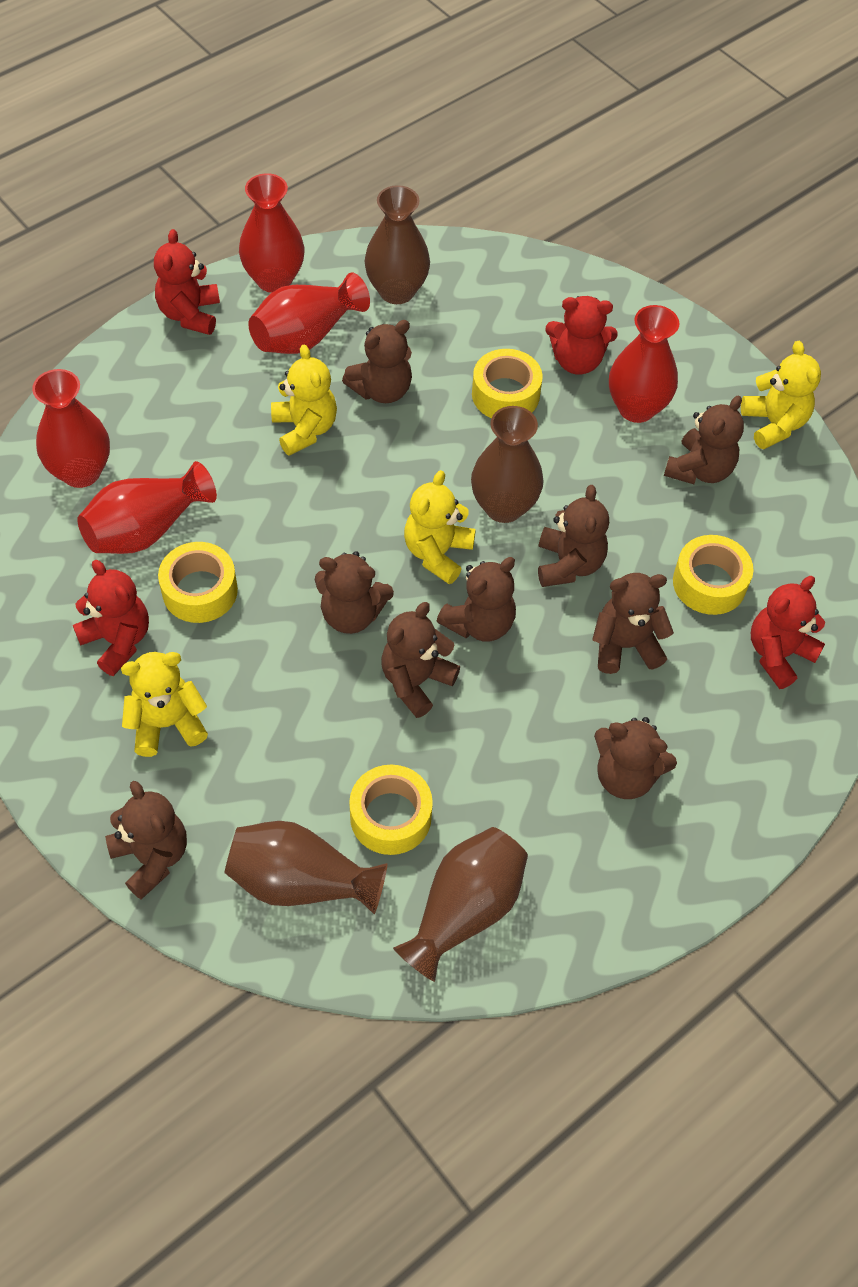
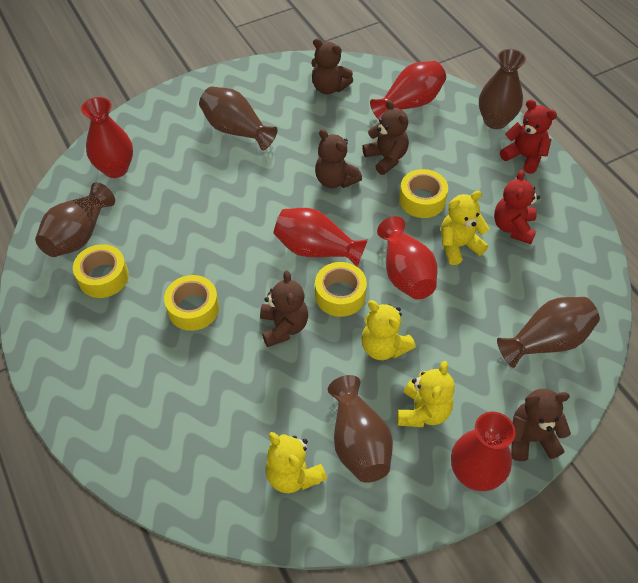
brown teddy bear: [105,781,187,900] [315,551,394,634] [342,320,412,403] [381,602,460,718] [437,557,516,642] [538,485,609,587] [592,573,674,674] [594,717,677,799] [664,395,744,484] = 9 -> [260,271,308,347] [311,38,353,94] [315,129,362,188] [362,100,409,175] [511,389,571,461] = 5
brown vase: [224,821,387,914] [364,185,430,304] [393,827,528,982] [471,406,544,523] = 4 -> [35,182,115,257] [199,86,278,151] [328,375,393,483] [479,49,526,129] [497,297,600,368] = 5
red teddy bear: [73,560,149,676] [154,229,220,335] [545,296,618,375] [751,576,825,689] = 4 -> [494,170,540,244] [500,99,557,174] = 2

